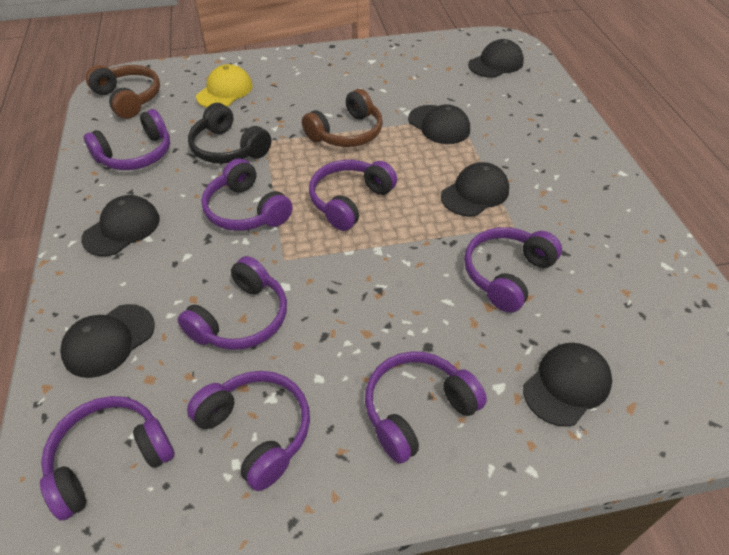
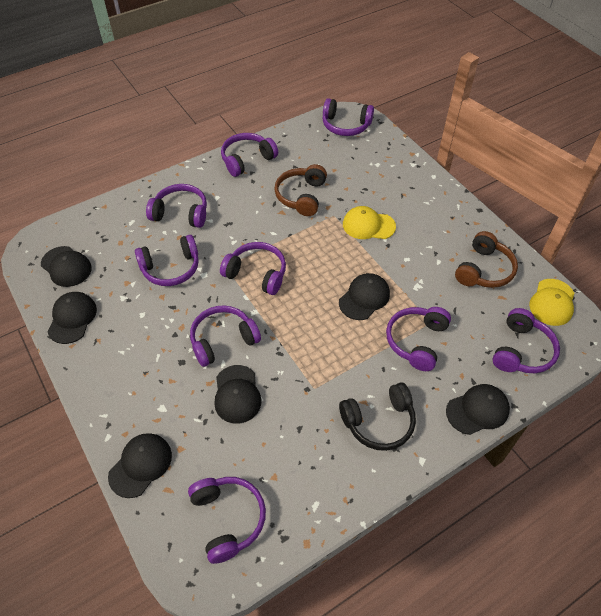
purple headphones: [40,396,175,521] [84,109,170,170] [178,256,287,350] [187,371,310,491] [201,158,293,231] [309,160,397,231] [365,351,487,464] [464,227,562,313] = 8 -> [135,235,199,286] [146,184,207,228] [188,477,266,564] [190,305,261,367] [220,242,286,295] [221,133,278,177] [322,98,374,136] [386,307,451,371] [492,308,560,373] = 9
yellow cap: [196,64,253,108] = 1 -> [343,206,396,239] [529,279,574,326] = 2

